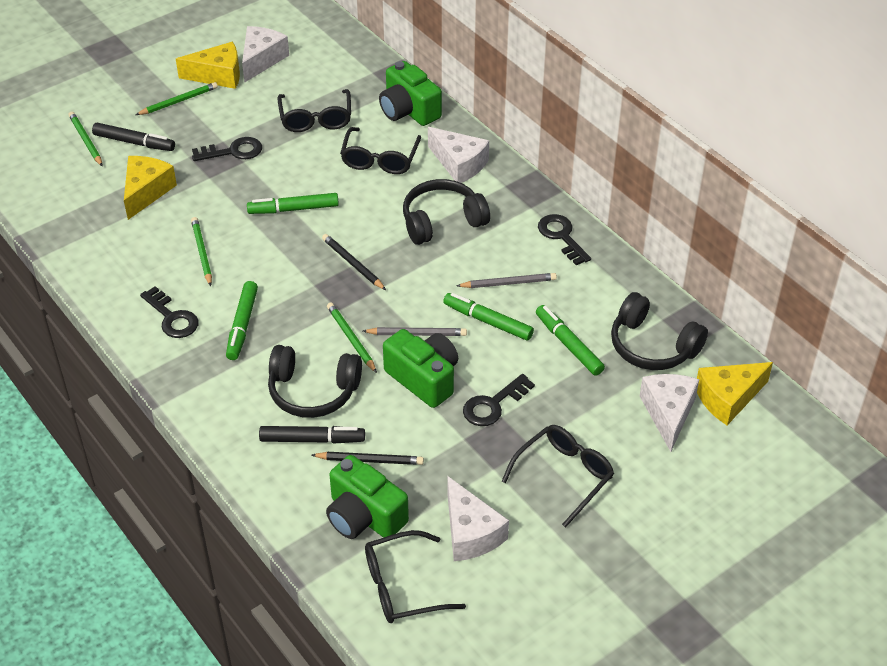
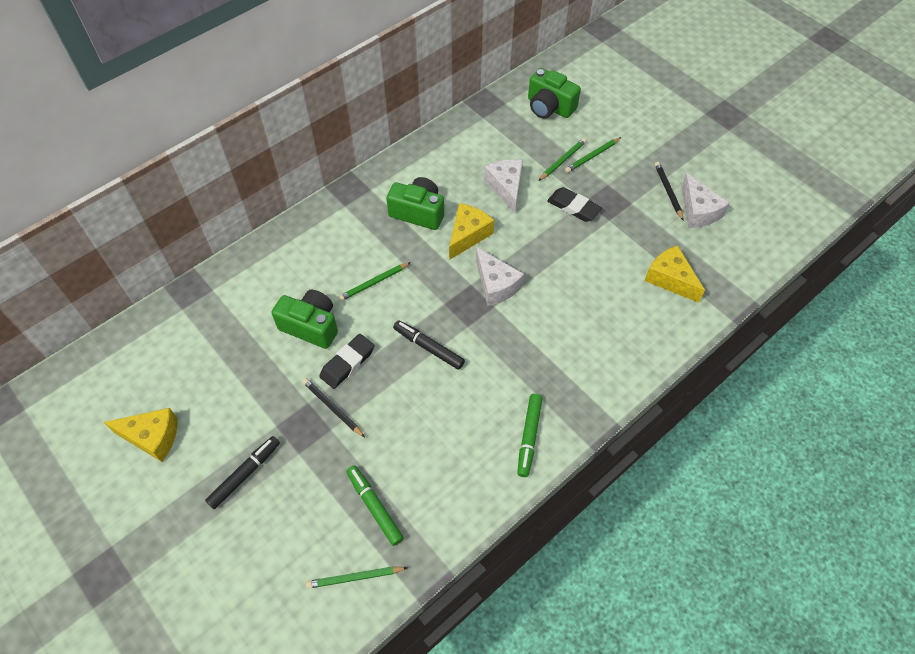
black eraser: none = 0 -> [319,334,374,389] [547,187,602,222] = 2
black glasses: [277,89,351,132] [340,127,421,174] [365,530,466,623] [502,425,614,527] = 4 -> none = 0
black headphones: [268,345,362,418] [403,179,490,245] [611,292,708,370] = 3 -> none = 0
black key: [140,286,199,338] [192,137,262,161] [463,374,535,426] [538,214,591,265] = 4 -> none = 0
green marker: [226,281,258,360] [247,193,339,214] [443,293,534,341] [536,305,605,376] = 4 -> [346,465,404,546] [517,394,542,477] = 2
grey pencil: [363,327,467,336] [457,273,557,288] = 2 -> none = 0
white cheese: [242,26,289,83] [428,127,489,183] [447,476,509,561] [640,374,699,452] = 4 -> [476,247,524,306] [484,159,523,213] [681,172,730,228] = 3

